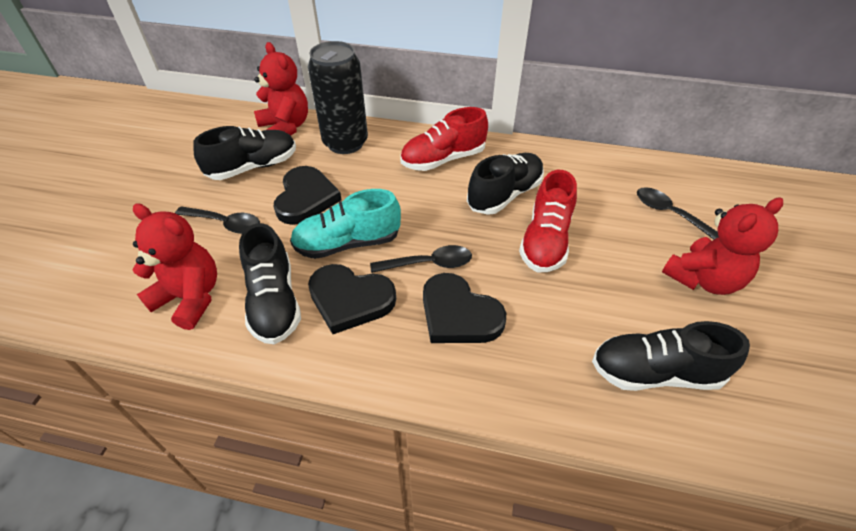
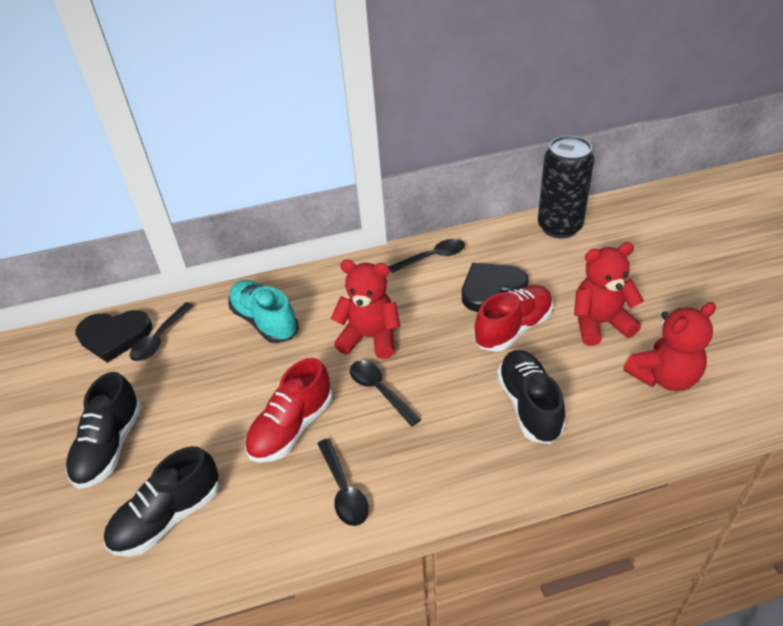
black heart: [274,166,342,225] [308,264,396,334] [423,273,506,343] = 3 -> [75,310,152,363] [462,263,528,312] = 2
black shoe: [193,126,296,180] [239,223,301,344] [467,153,544,215] [592,321,750,391] = 4 -> [66,372,142,489] [104,446,219,557] [497,350,565,444] = 3
black spoon: [175,206,260,234] [370,245,472,273] [637,187,719,240] = 3 -> [130,302,194,361] [317,438,369,526] [350,360,421,427] [389,239,465,273] = 4

